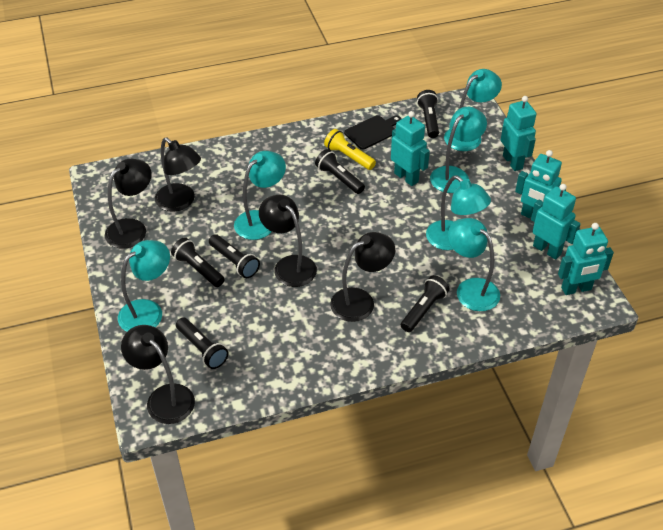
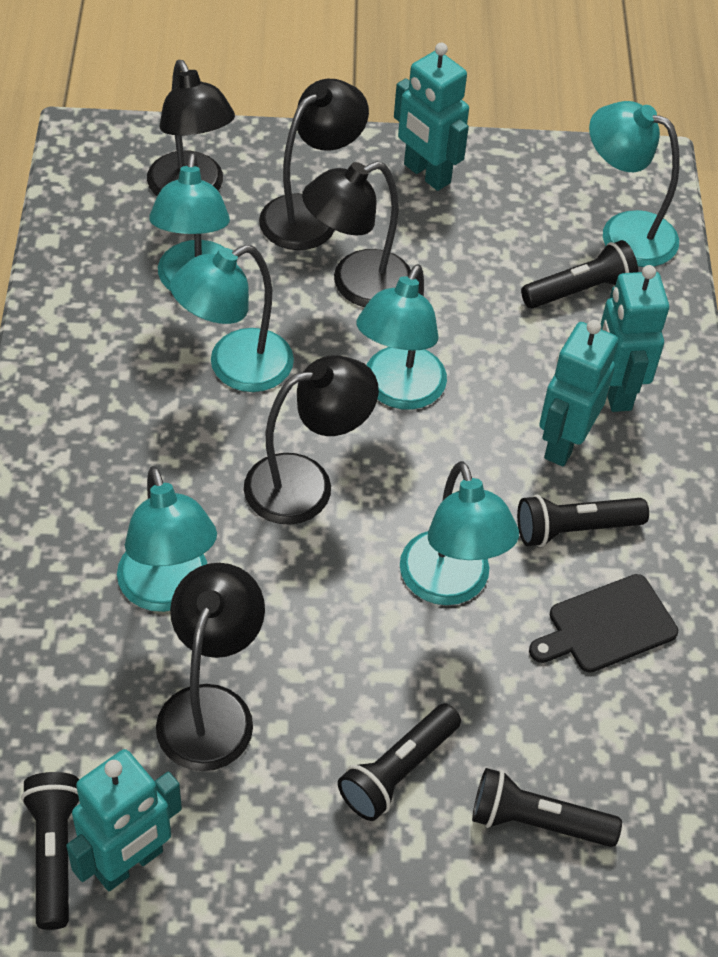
black flashlight: [171,237,225,287] [176,317,229,369] [209,234,260,278] [315,149,365,194] [401,275,450,332] [417,90,439,138] = 6 -> [21,772,79,930] [338,703,461,821] [472,768,622,847] [517,495,649,547] [521,240,638,308] = 5
turquoise robot: [391,111,430,186] [501,96,536,171] [515,150,566,218] [531,184,581,260] [558,223,614,295] = 5 -> [66,749,182,891] [394,43,469,191] [539,320,618,466] [601,265,669,412] = 4
yellow flashlight: [324,129,376,170] = 1 -> none = 0

